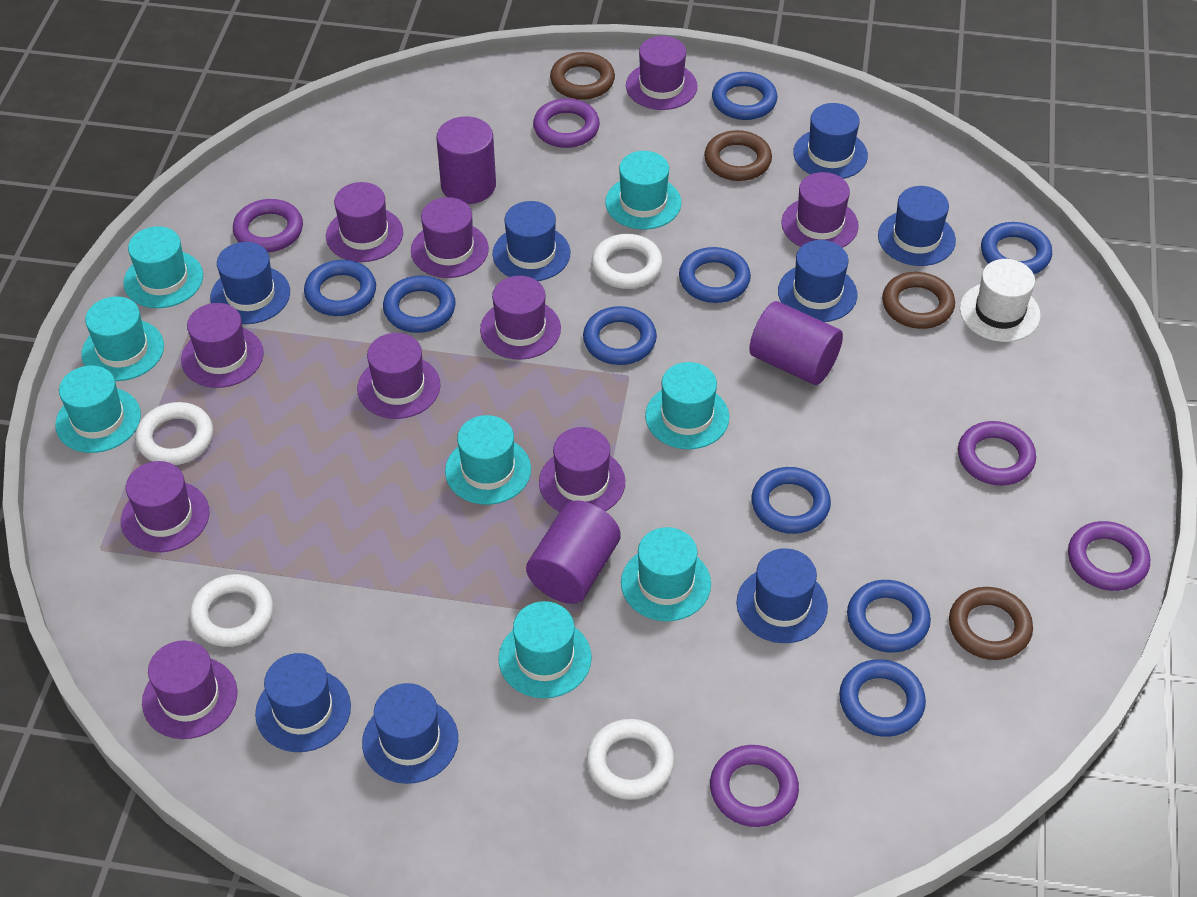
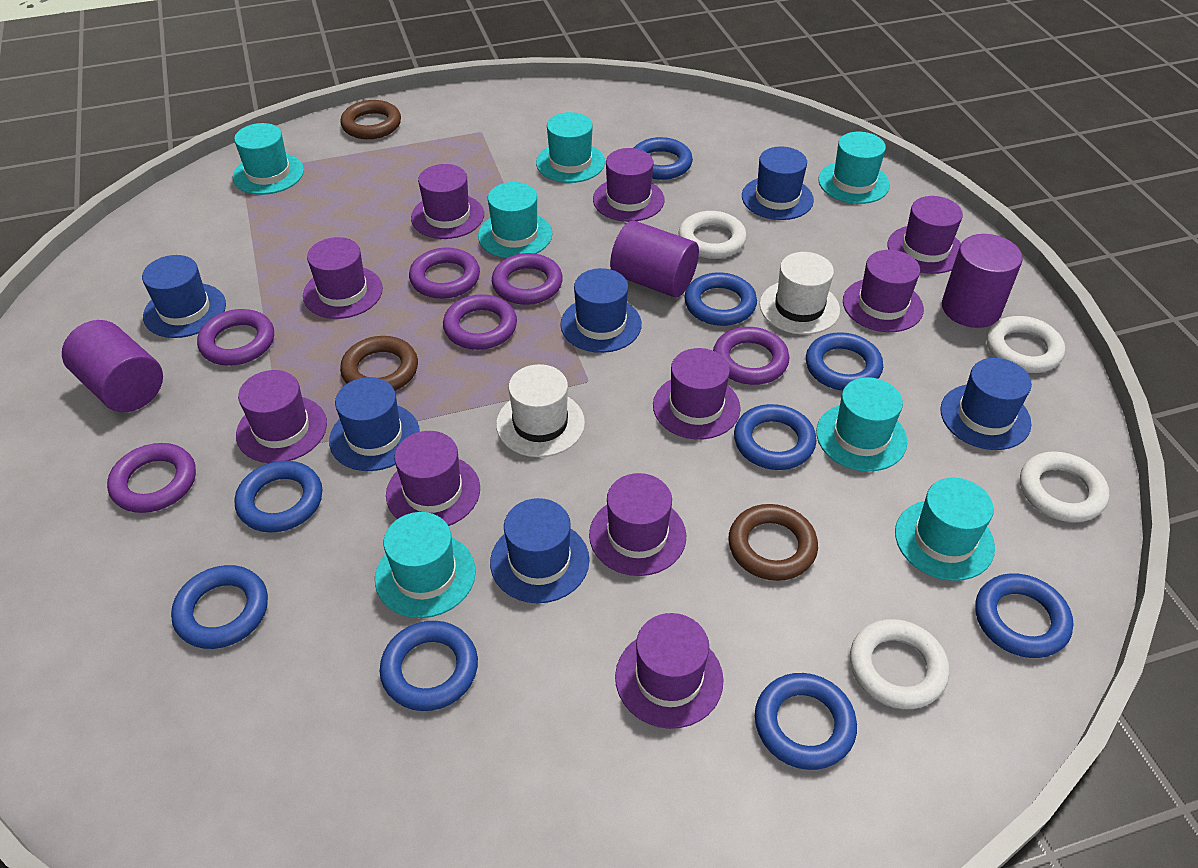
blue hat: [210,242,290,324] [255,653,351,752] [362,683,458,784] [493,201,570,281] [736,548,828,643] [778,240,857,322] [793,103,868,179] [878,186,956,266] = 8 -> [142,255,226,338] [329,377,420,471] [490,498,589,603] [560,268,642,353] [742,146,814,220] [940,358,1032,450] = 6
brown ring: [550,52,615,100] [704,130,772,181] [882,272,955,329] [949,587,1033,660] = 4 -> [340,100,401,139] [340,336,418,391] [728,504,818,581] = 3
purple ring: [233,199,303,252] [533,98,600,148] [710,745,799,827] [958,421,1036,486] [1068,521,1150,591] = 5 -> [107,443,196,513] [197,309,274,366] [409,247,480,299] [443,294,517,350] [492,253,563,305] [713,327,789,385] = 6
turquoise hat: [55,365,141,453] [81,296,164,381] [123,226,203,308] [445,415,531,505] [498,601,592,698] [605,151,681,230] [621,527,711,621] [645,362,729,449] = 8 -> [233,123,304,195] [375,512,476,618] [478,182,553,258] [536,112,605,183] [816,377,907,472] [818,132,890,204] [895,478,995,581] = 7
white hat: [960,259,1041,342] = 1 -> [496,364,585,457] [760,252,840,335] = 2

